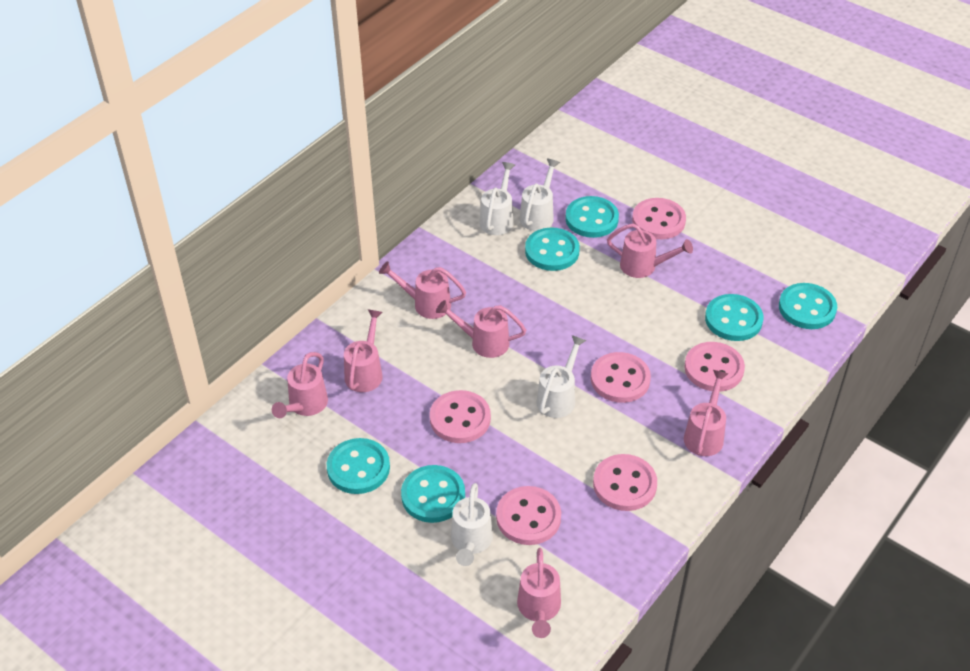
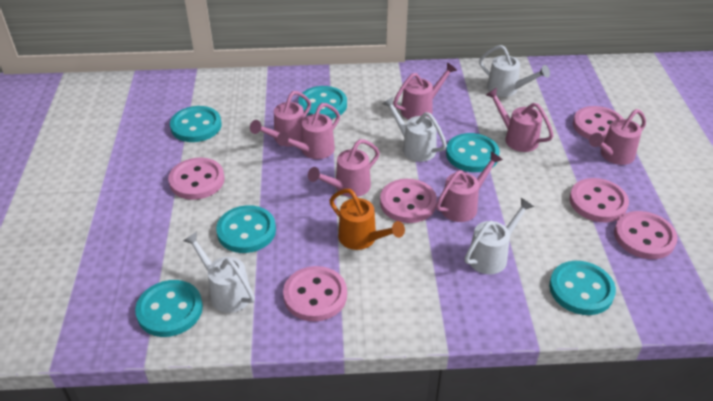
orange watering can: none = 0 -> [329,189,405,250] = 1

